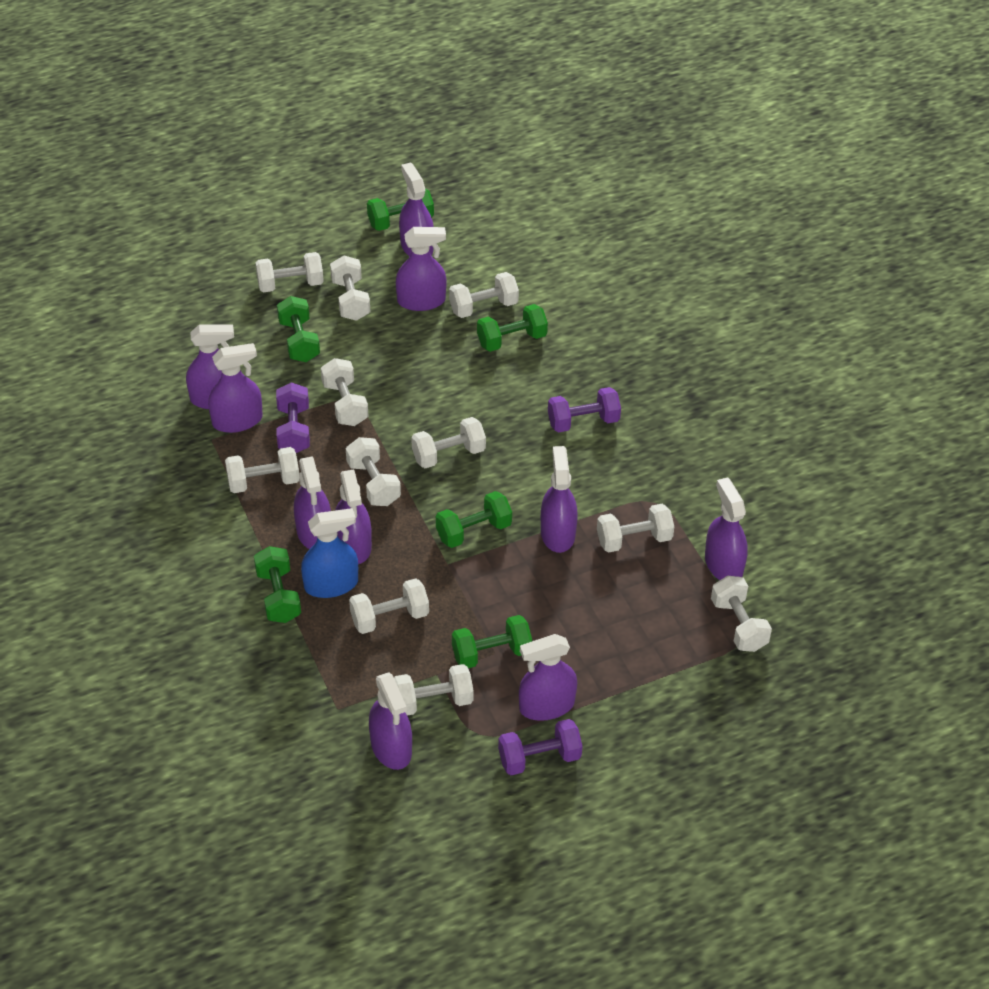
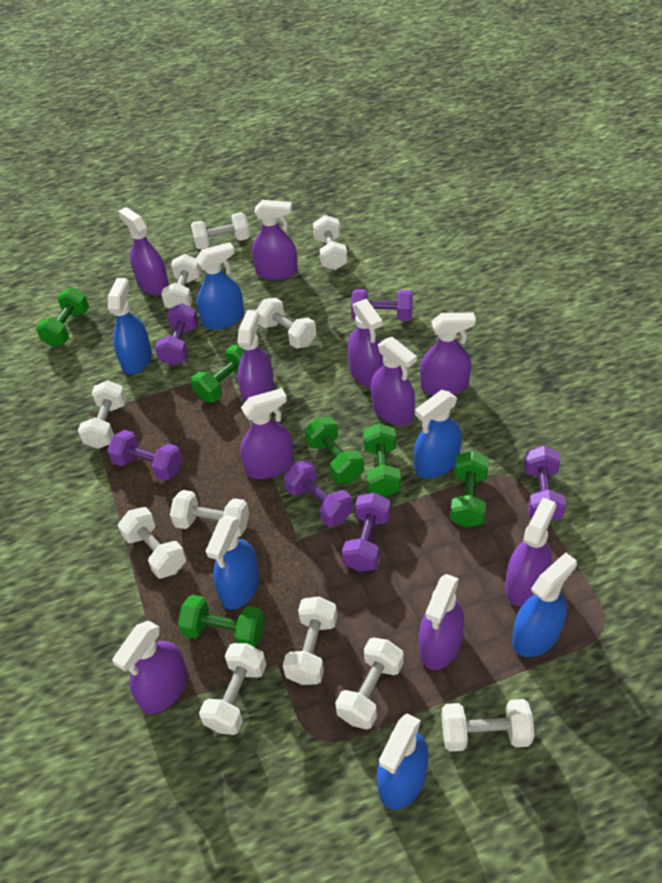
blue spray bottle: [301,508,358,598] = 1 -> [108,278,152,375] [196,242,244,330] [206,515,259,610] [377,714,429,810] [414,390,462,478] [512,552,577,657] = 6
purple dumbbell: [276,382,310,453] [498,719,583,775] [548,387,621,432] = 3 -> [107,430,182,481] [155,303,199,366] [284,460,353,527] [342,493,391,572] [351,289,413,321] [524,446,566,521] = 6

